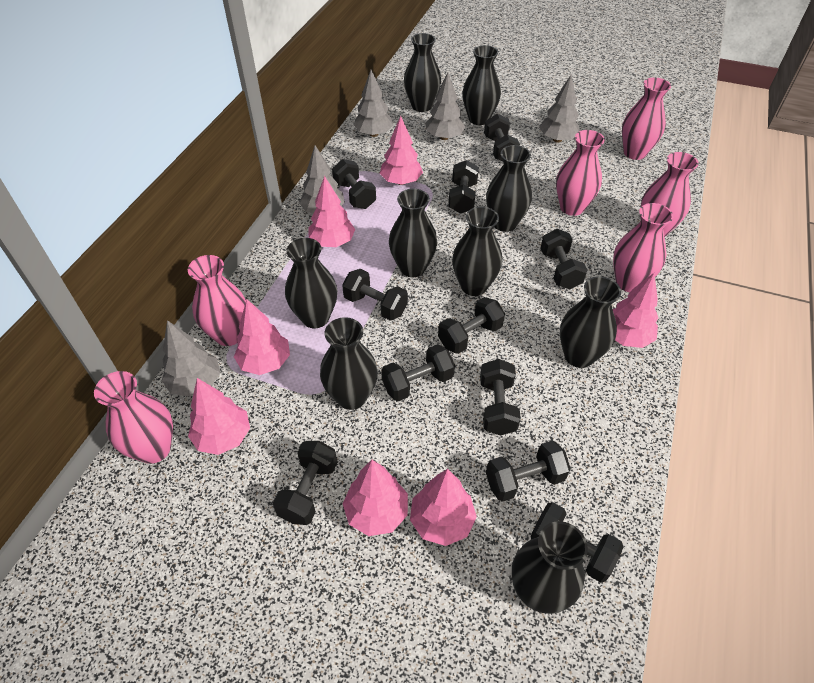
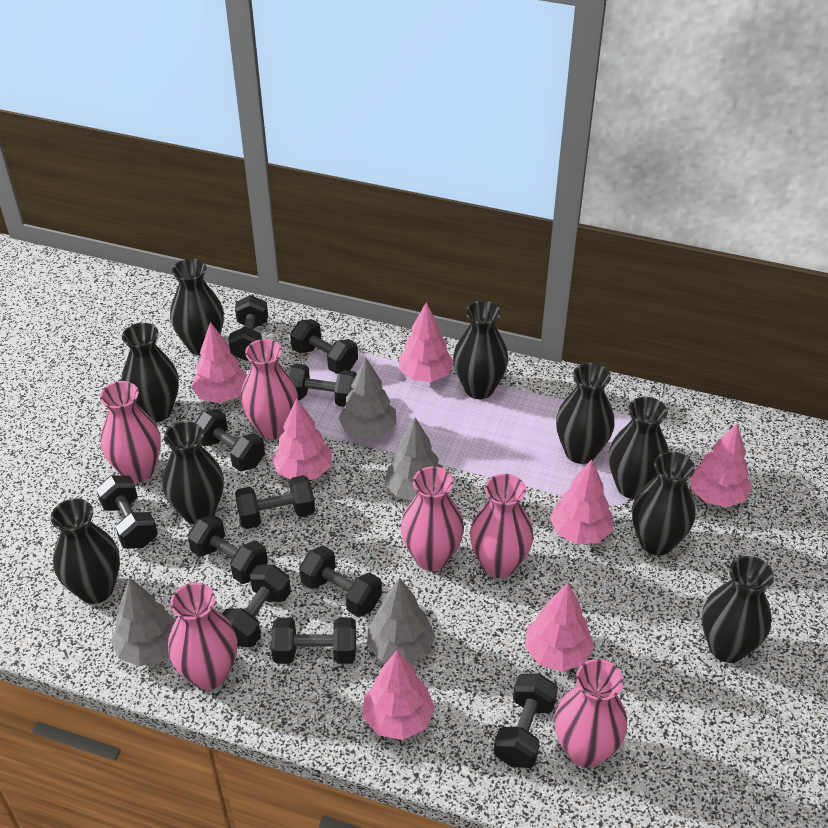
grey tree: [162,320,220,397] [299,145,345,214] [353,70,393,137] [426,73,465,140] [539,75,579,142] = 5 -> [110,578,176,666] [339,357,396,439] [367,578,435,664] [385,417,442,501] = 4

